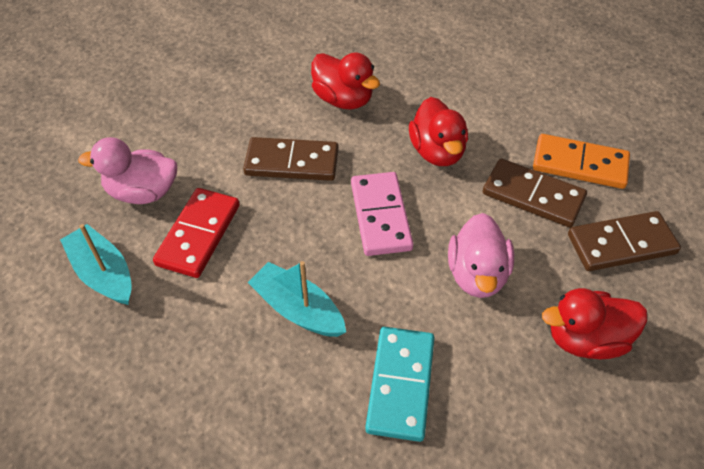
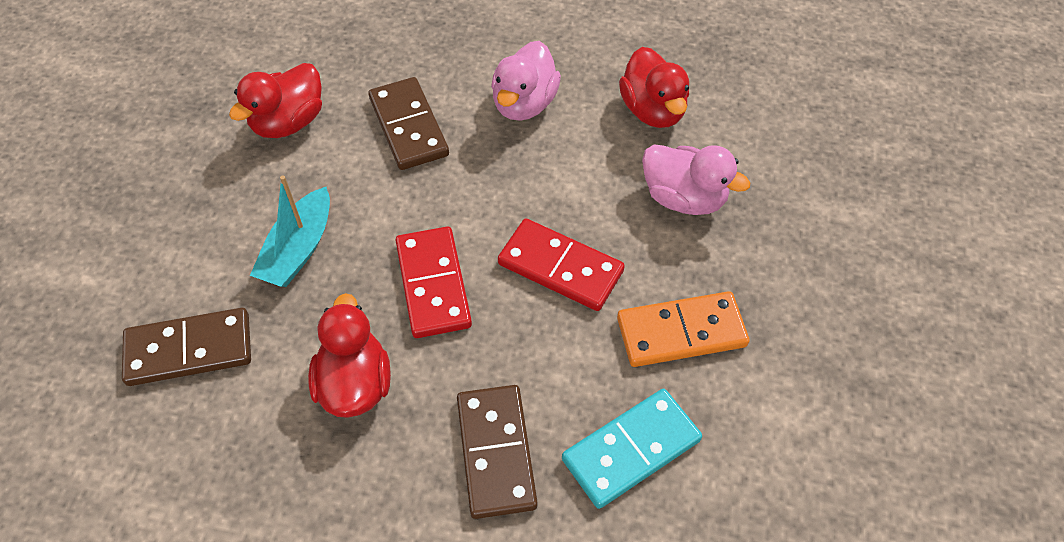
pink domino: [351,172,414,256] = 1 -> none = 0
red domino: [153,188,240,278] = 1 -> [396,227,472,338] [498,219,625,311] = 2
turquoise boat: [60,224,132,305] [247,261,346,337] = 2 -> [250,175,330,287] = 1

